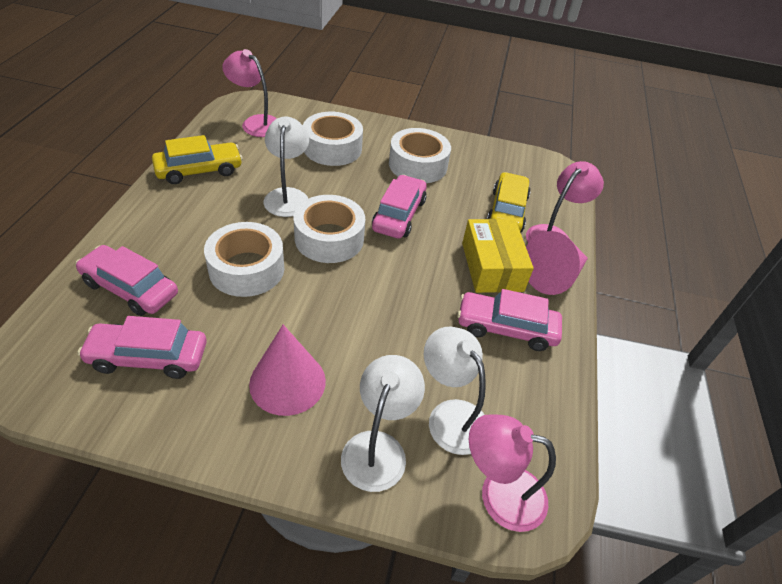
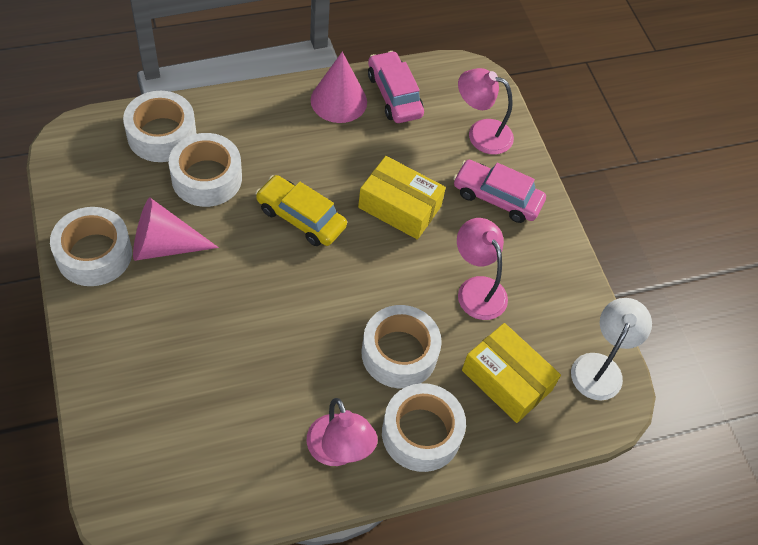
pink car: [75,245,178,316] [78,316,207,379] [372,175,427,238] [457,289,562,351] = 4 -> [368,51,424,123] [453,160,546,223] = 2
white lamp: [263,117,309,217] [341,355,425,492] [424,327,486,455] = 3 -> [571,298,652,400] = 1
white tape: [204,222,284,297] [294,195,365,263] [303,112,363,166] [389,128,451,183] = 4 -> [50,207,132,286] [123,91,196,162] [169,133,242,207] [361,305,442,388] [382,383,466,472] = 5
yellow box: [462,219,534,293] = 1 -> [358,156,446,240] [462,323,561,423] = 2
yellow car: [152,135,243,184] [487,172,530,233] = 2 -> [255,175,347,246] = 1

